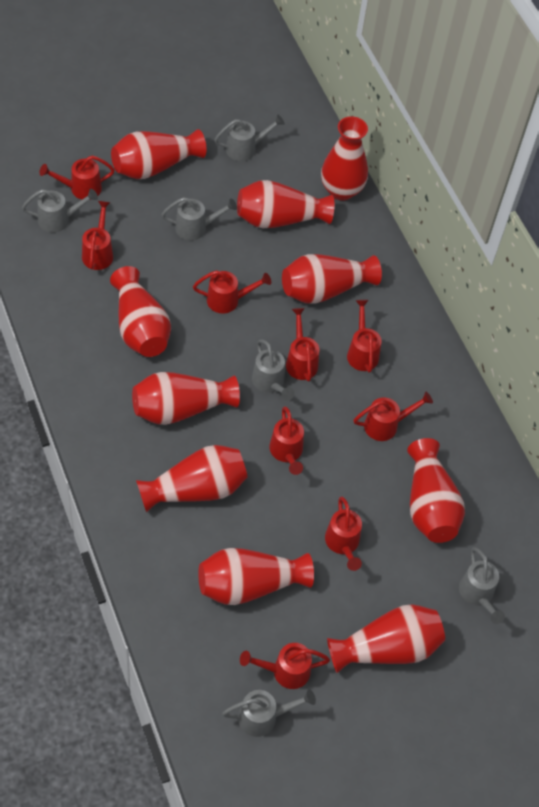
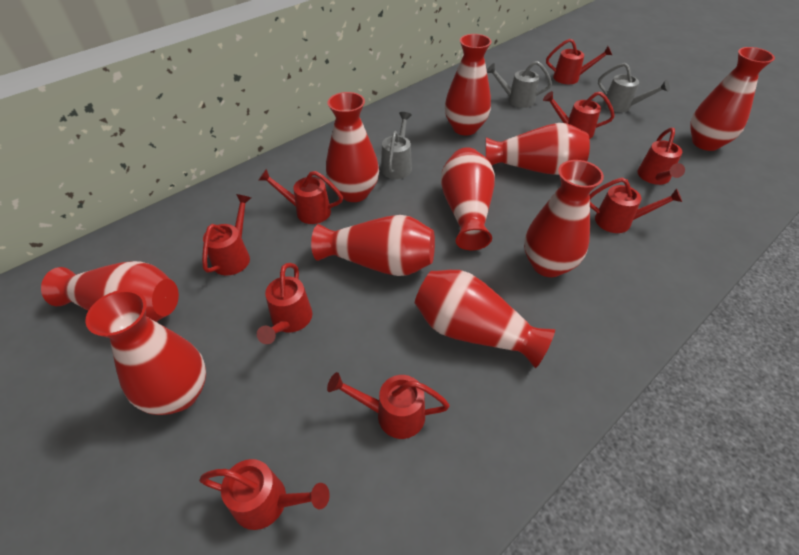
grey watering can: [22,189,98,233] [161,197,237,240] [214,114,285,161] [222,690,316,737] [252,339,294,401] [459,547,505,624] = 6 -> [381,112,412,179] [487,61,552,108] [598,63,670,112] = 3

